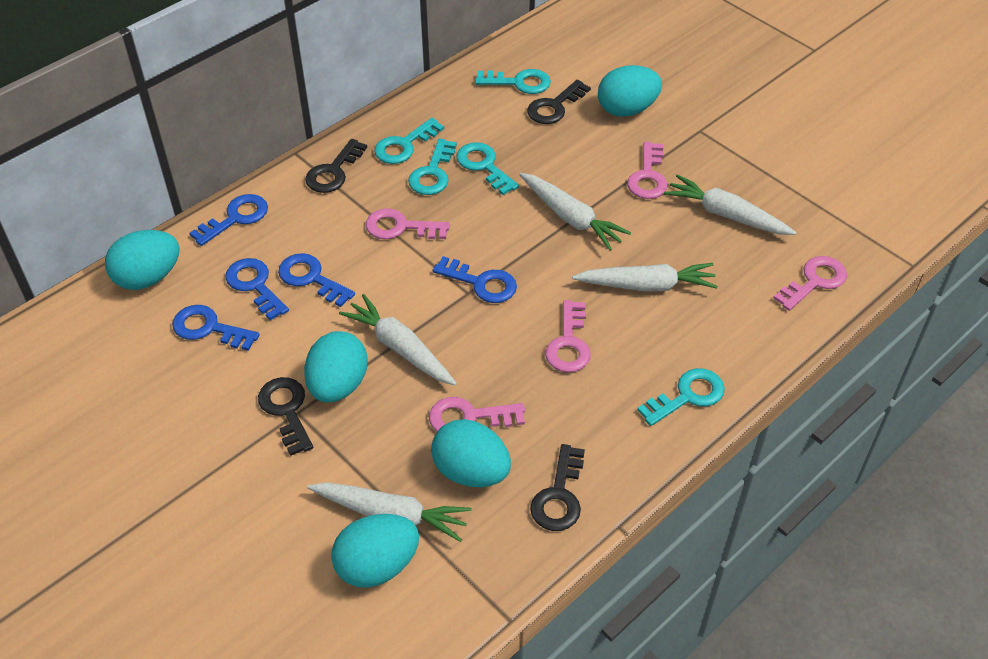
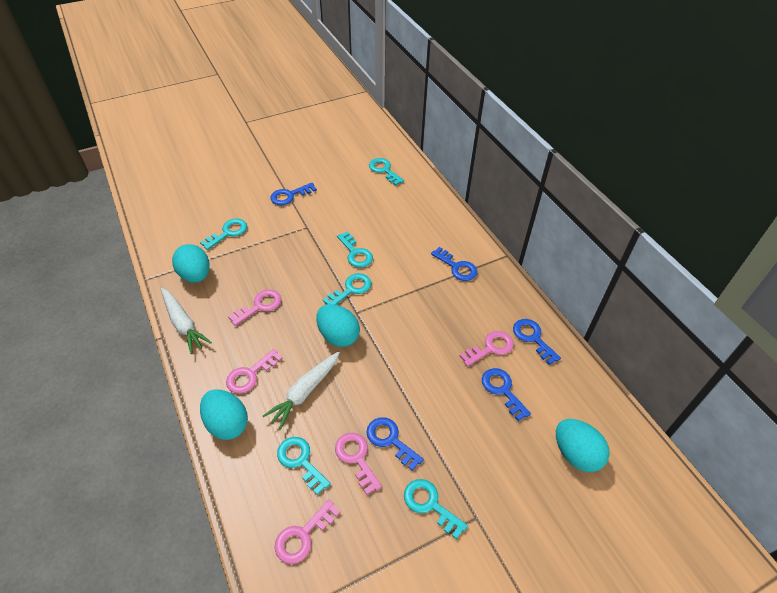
black key: [258,377,313,456] [305,139,367,193] [527,80,591,124] [530,444,585,531] = 4 -> none = 0
turquoise egg: [105,230,180,290] [304,331,368,403] [331,514,419,588] [431,419,511,487] [598,65,662,117] = 5 -> [172,244,210,283] [200,389,248,440] [316,304,360,347] [556,419,610,472] = 4
turquoise key: [374,118,444,164] [408,138,457,195] [457,142,519,195] [475,69,551,94] [637,368,725,426] = 5 -> [200,218,247,250] [277,437,331,495] [323,273,372,305] [337,231,373,268] [369,158,404,186] [404,479,468,539] = 6
white carrot: [307,482,472,542] [339,294,457,385] [519,173,631,250] [572,263,718,291] [664,174,797,235] = 5 -> [161,288,212,354] [263,351,340,430] = 2

